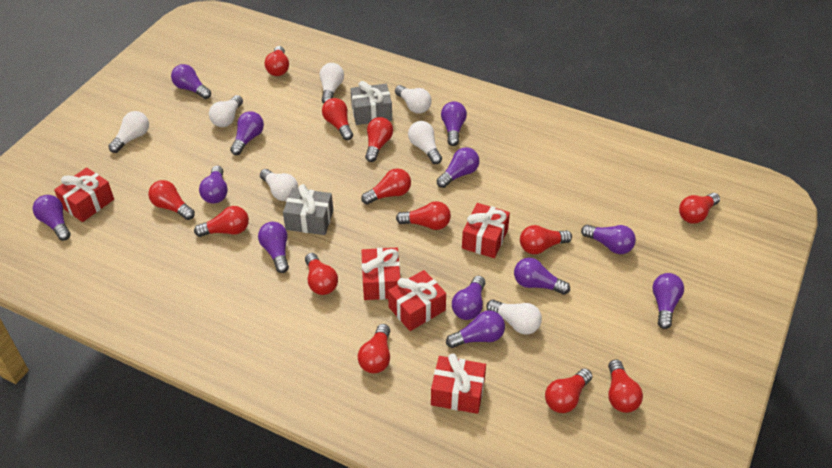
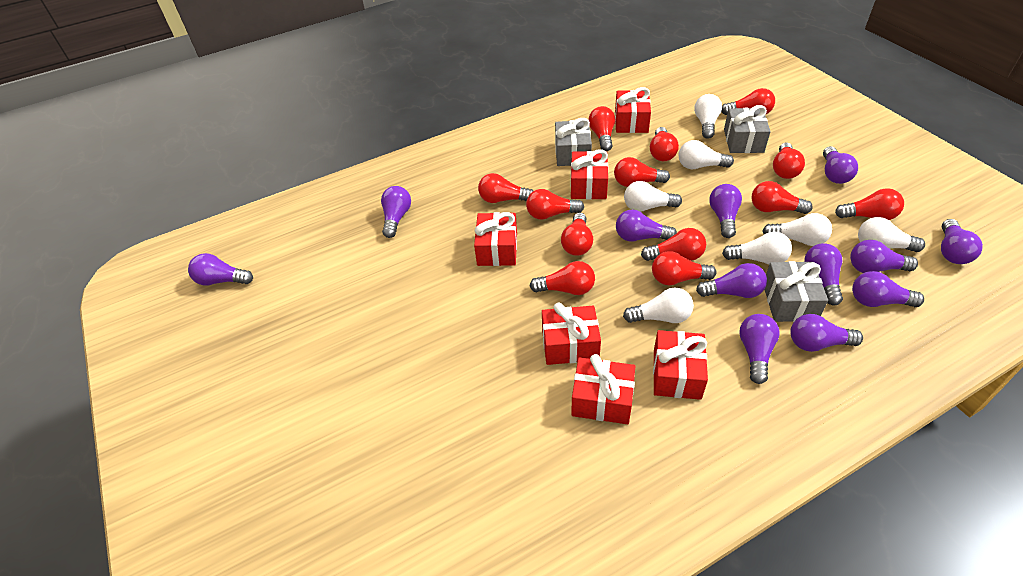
grey gift: [283,184,333,235] [351,81,392,125] = 2 -> [555,118,592,166] [724,105,771,153] [764,261,828,322] = 3
red gift: [54,167,114,222] [361,248,400,300] [388,270,446,331] [431,353,486,414] [462,203,510,258] = 5 -> [474,212,517,266] [542,303,601,365] [571,149,608,199] [571,354,635,424] [615,87,651,133] [653,330,708,400] = 6

